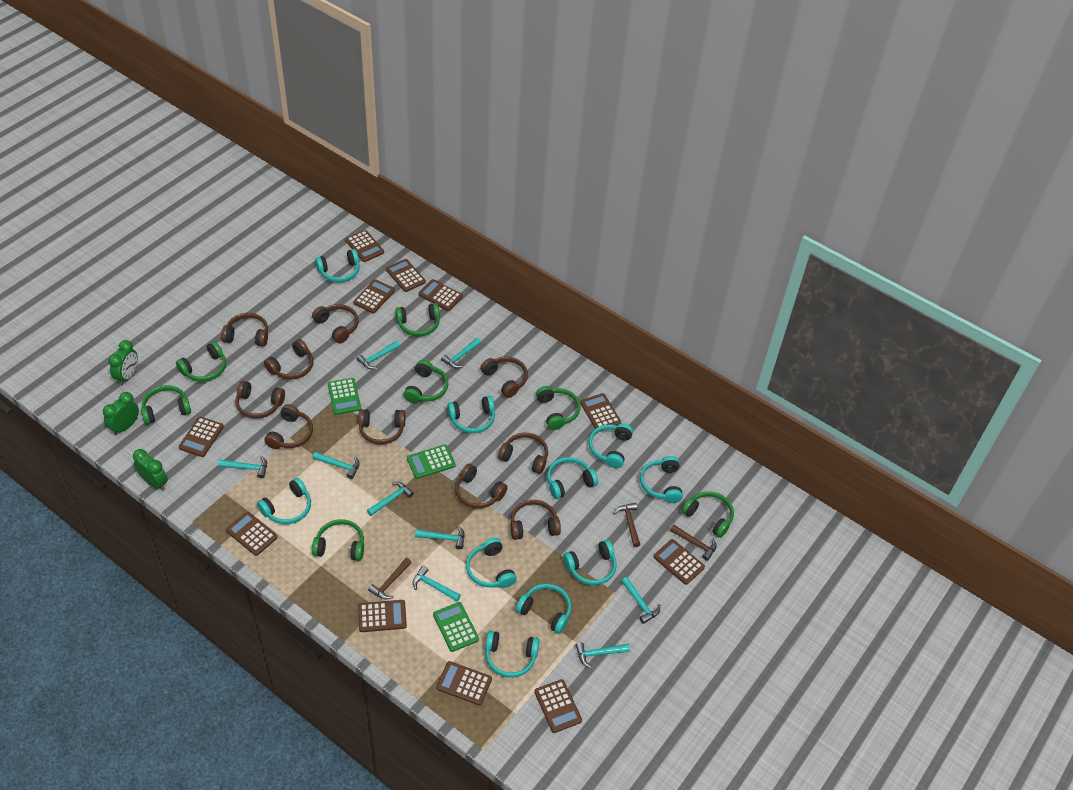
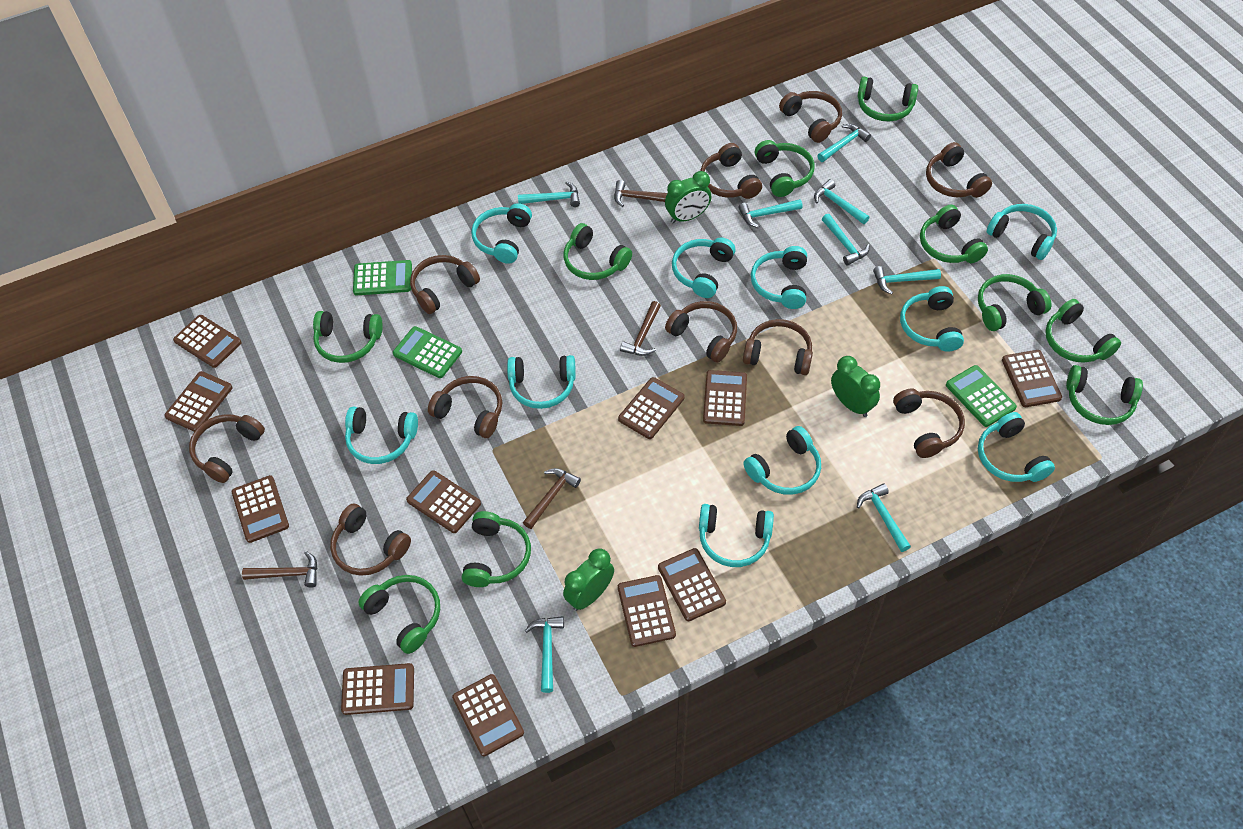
brown hammer: [368,558,412,599] [614,503,641,547] [670,525,717,561] = 3 -> [242,551,318,588] [523,468,581,529] [614,180,668,207] [620,301,661,356] = 4
green headphones: [141,385,191,425] [176,341,226,382] [312,519,364,561] [395,303,440,336] [403,360,448,403] [536,386,580,430] [682,491,734,538] = 7 -> [313,311,383,363] [358,575,440,654] [462,511,531,587] [564,223,632,280] [755,140,815,197] [857,77,918,121] [920,205,988,263] [978,274,1051,331] [1045,299,1121,363] [1066,365,1143,425] = 10
turquoise hammer: [218,456,267,478] [313,452,360,479] [357,341,400,369] [367,482,414,516] [413,566,461,601] [415,525,465,549] [441,338,481,368] [576,643,630,668] [621,577,660,624] = 9 -> [518,181,580,207] [525,616,564,693] [738,199,803,228] [814,179,870,224] [817,124,871,162] [822,214,870,265] [857,483,911,552] [873,266,941,294] = 8

